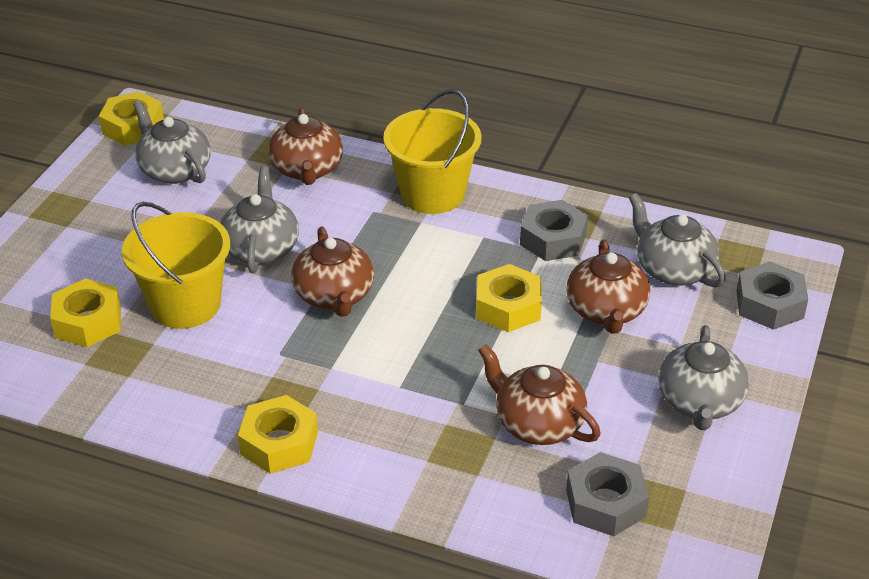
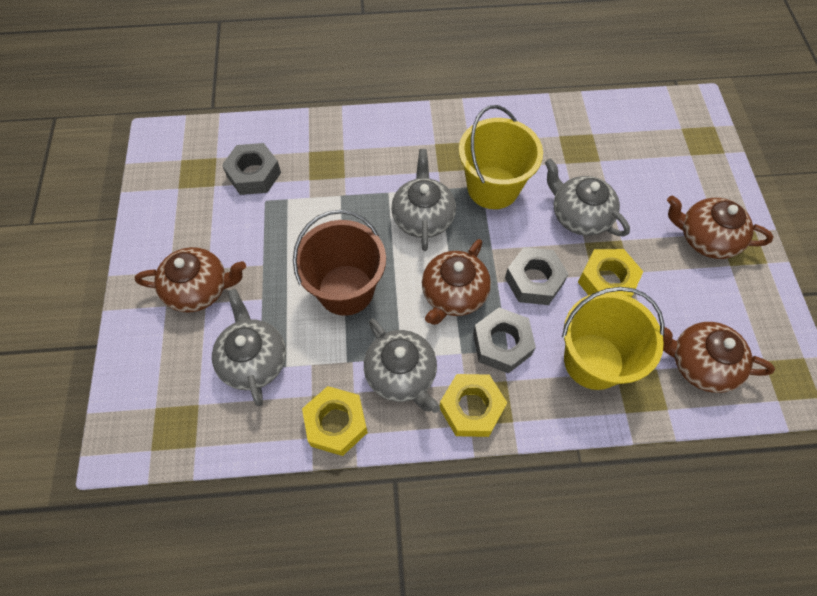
brown bucket: none = 0 -> [293,210,386,316] = 1
yellow nut: [50,279,121,347] [99,91,164,146] [238,395,318,474] [476,264,542,332] = 4 -> [302,386,368,456] [440,374,507,437] [578,249,643,297] = 3

